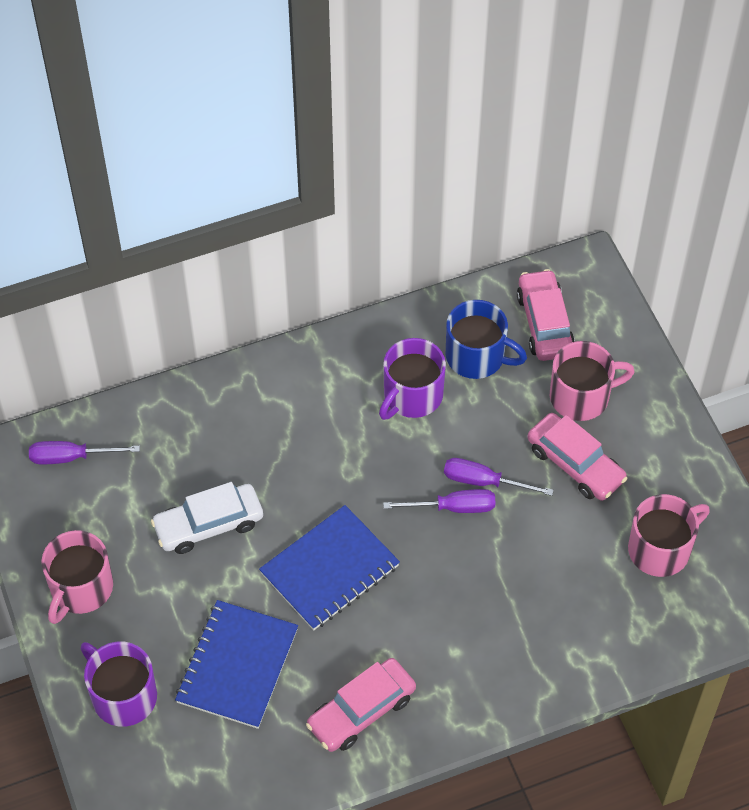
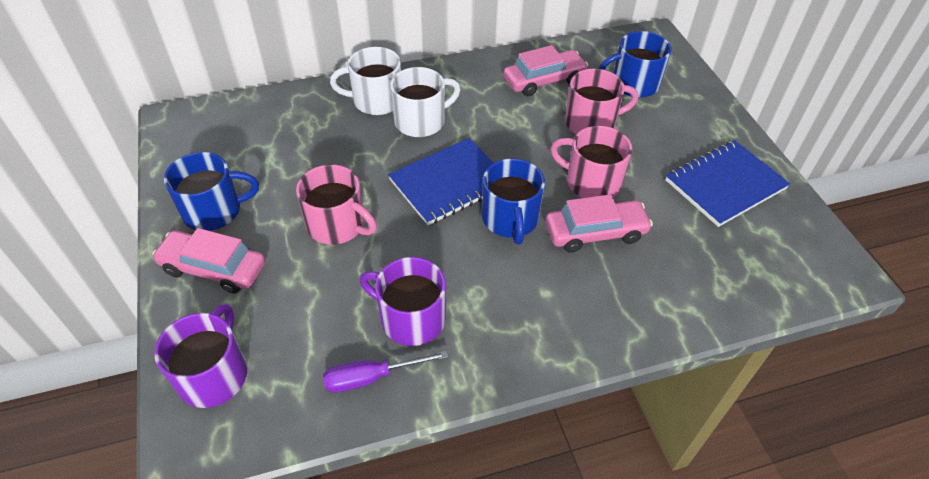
blue mug: [446,300,527,379] = 1 -> [164,152,259,231] [482,158,545,244] [599,31,671,98] = 3
purple screwdriver: [29,441,140,464] [383,489,496,513] [444,458,554,496] = 3 -> [323,351,448,393] = 1
white car: [151,482,263,554] = 1 -> none = 0
white mug: none = 0 -> [330,47,401,115] [390,67,460,137] = 2

